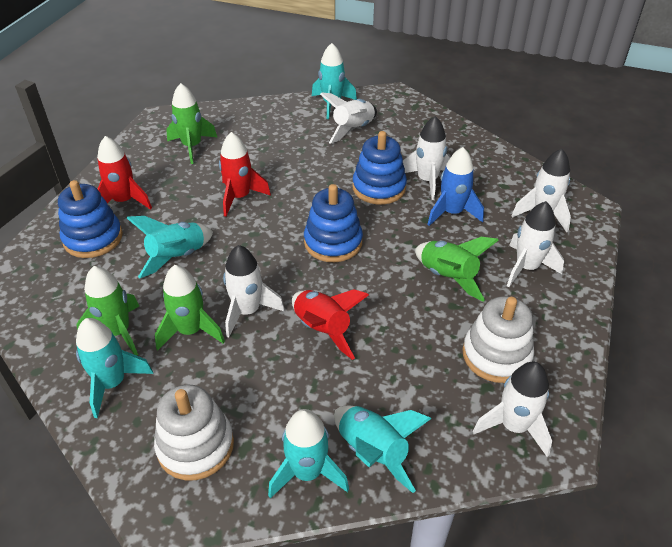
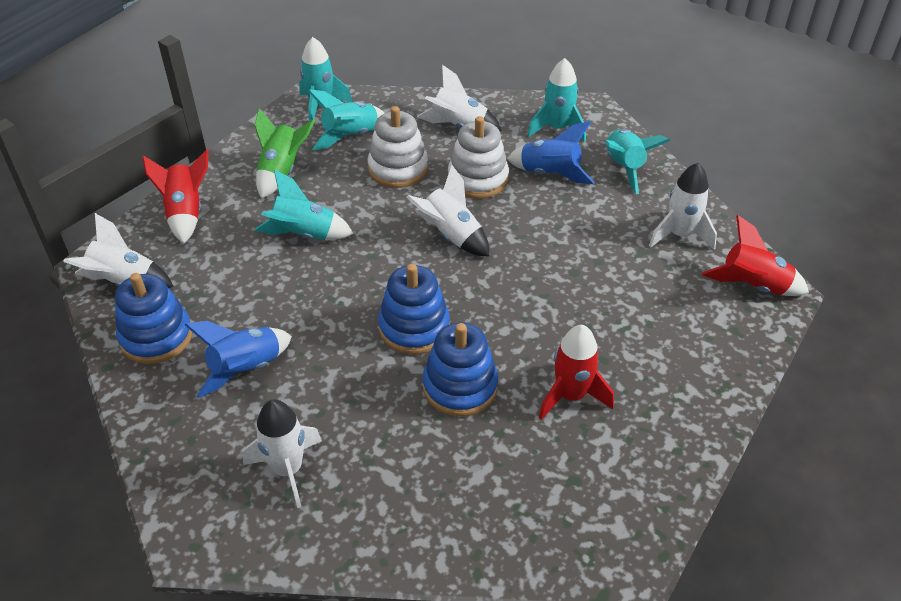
blue rocket: [427,147,484,226] = 1 -> [185,321,292,398] [507,121,595,184] = 2
green rocket: [77,266,139,356] [155,265,225,350] [166,83,217,164] [415,237,499,302] = 4 -> [255,108,315,198] = 1
white rocket: [223,245,285,338] [320,92,377,144] [403,116,450,200] [473,362,552,457] [507,201,564,287] [512,149,571,232] = 6 -> [63,213,174,288] [242,399,322,508] [406,165,489,257] [417,65,502,132] [649,163,717,250] = 5

